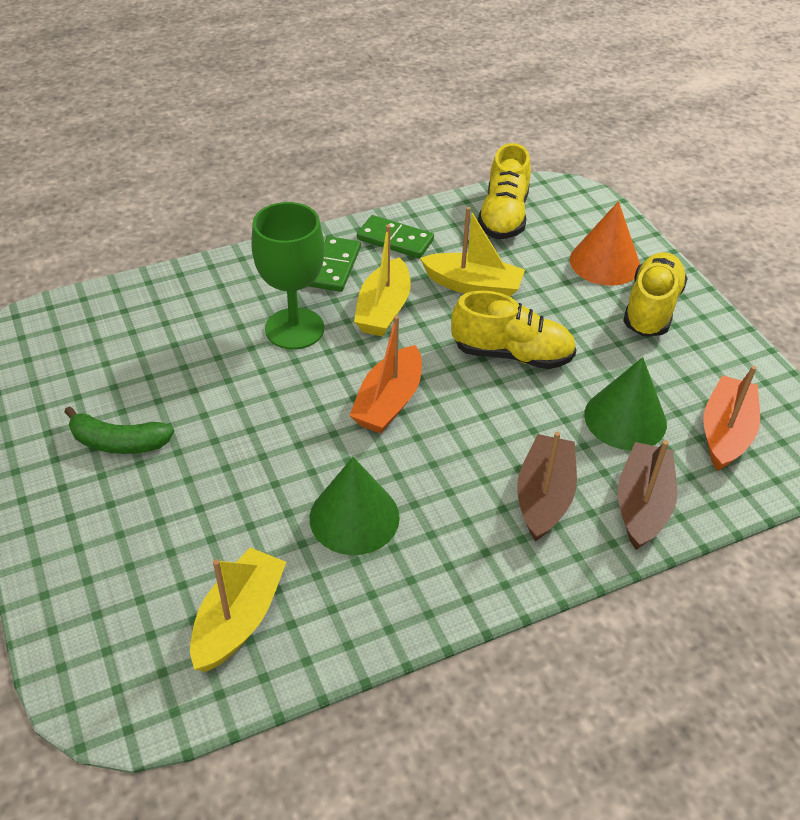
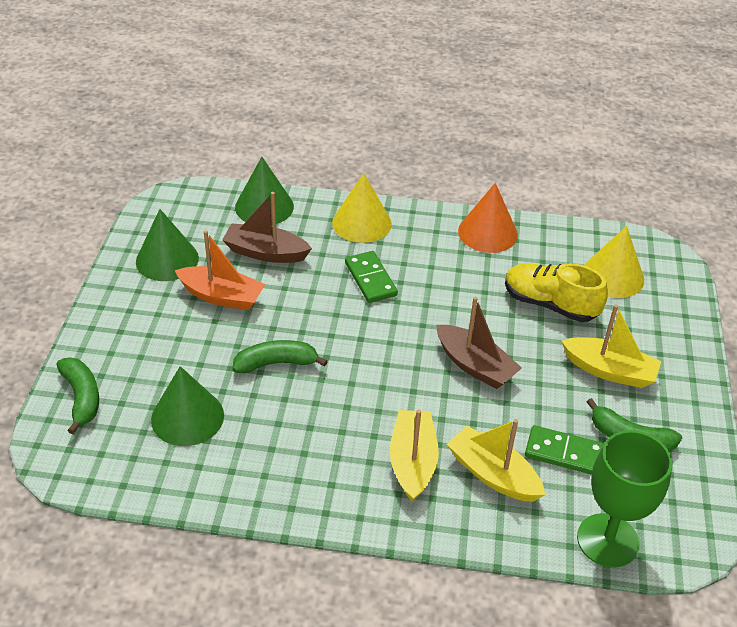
green banana: [64,406,174,454] = 1 -> [57,357,99,434] [232,340,328,373] [587,398,682,452] = 3
green cone: [310,457,400,555] [584,357,667,450] = 2 -> [136,209,199,281] [151,366,224,446] [235,157,294,224] = 3
orange boat: [349,315,422,433] [703,366,760,471] = 2 -> [174,230,265,310] = 1
yellow cone: none = 0 -> [332,173,392,243] [584,226,644,298] = 2
yellow shoe: [451,291,576,369] [478,143,531,239] [623,252,688,336] = 3 -> [505,263,608,322] = 1

